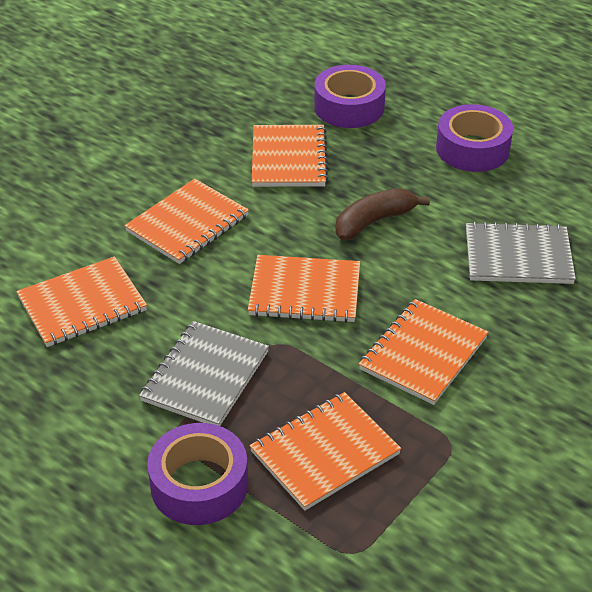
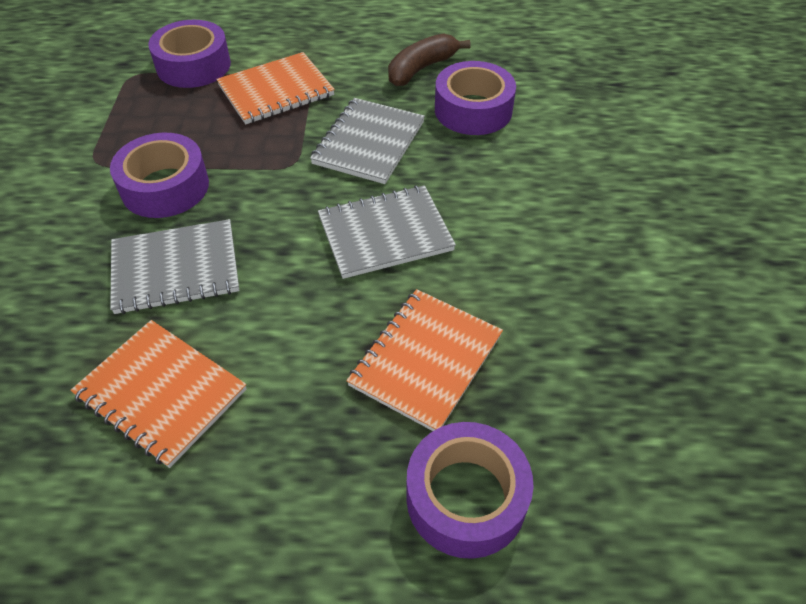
grey notebook: [139,321,269,426] [466,222,576,284] = 2 -> [110,219,239,314] [310,98,425,184] [318,185,456,279] = 3
orange notebook: [16,257,147,347] [124,179,249,264] [248,255,360,323] [249,392,401,511] [252,125,328,187] [359,299,489,405] = 6 -> [70,320,246,468] [216,52,335,124] [346,289,503,431] = 3
purple tape: [147,423,248,525] [314,65,386,128] [436,104,513,172] = 3 -> [110,133,209,218] [148,20,231,88] [406,422,534,559] [435,61,516,135] = 4

